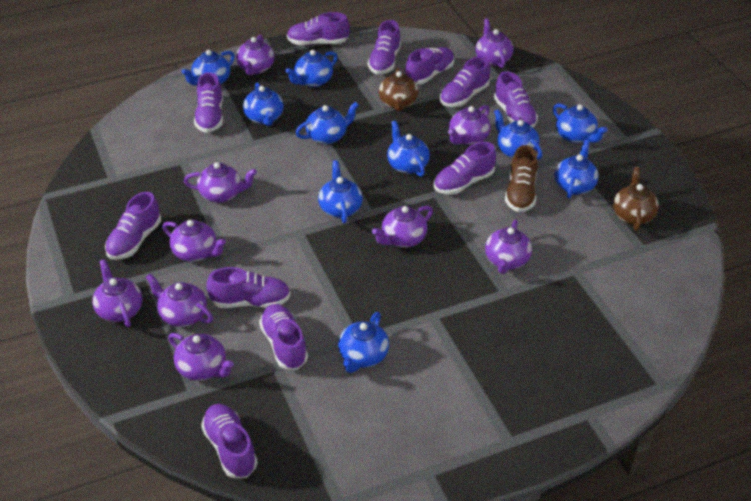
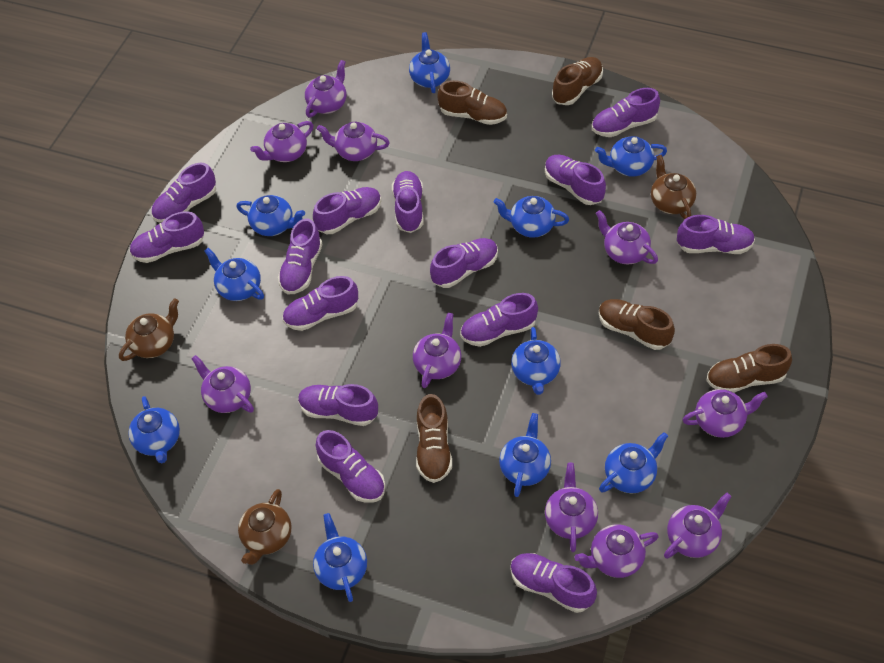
brown shoe: [505,145,538,212] = 1 -> [416,394,452,483] [438,80,507,125] [552,57,603,105] [599,299,675,350] [706,344,792,393] = 5
brown teapot: [379,68,418,111] [613,167,659,231] = 2 -> [119,298,179,361] [238,489,291,565] [651,155,696,219] = 3
purple shoe: [105,192,161,260] [194,72,223,133] [201,404,258,478] [206,267,291,308] [259,304,308,370] [287,12,350,45] [368,20,401,74] [405,47,454,85] [434,142,496,194] [440,56,490,107] [494,71,538,127] = 11 -> [129,211,204,263] [151,163,216,223] [278,219,322,295] [282,276,358,331] [298,384,378,426] [313,187,381,234] [316,430,385,503] [392,171,423,233] [430,238,498,288] [460,293,538,347] [510,553,597,613] [545,155,606,205] [592,88,660,137] [677,215,755,254] = 14

